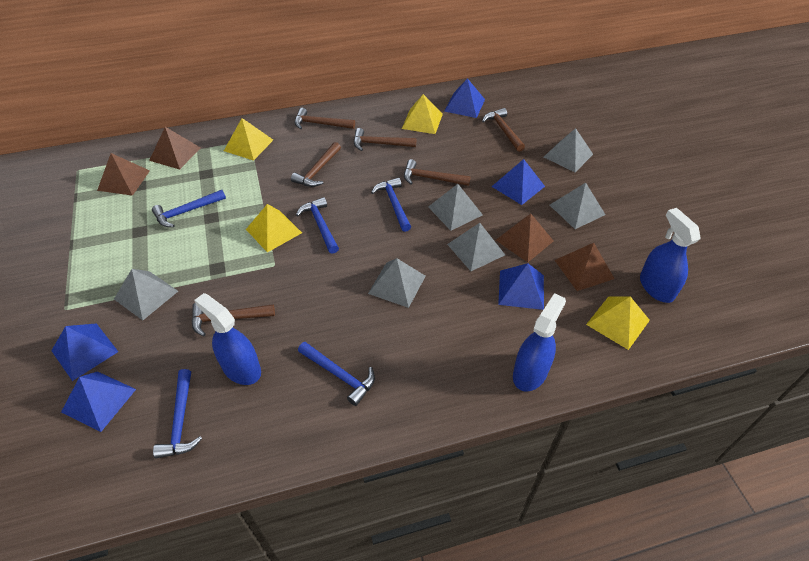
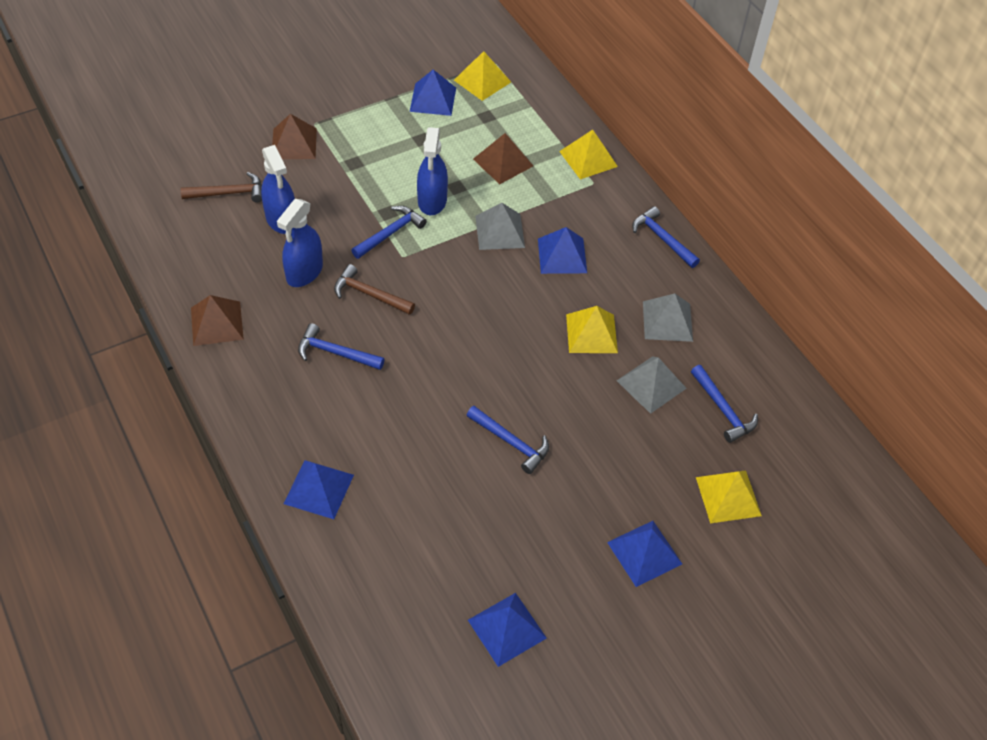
brown hammer: [192,303,275,336] [291,142,341,187] [294,108,355,129] [354,128,416,151] [404,159,471,186] [482,108,525,152] = 6 -> [181,172,262,203] [334,264,415,315] = 2
brown pyramid: [97,153,150,196] [149,127,201,169] [496,214,553,262] [555,243,615,291] = 4 -> [191,295,244,346] [272,114,317,159] [473,133,533,184] = 3
grey pyramid: [114,269,178,320] [368,258,425,308] [428,184,483,230] [447,223,505,271] [544,128,593,172] [550,183,606,229] = 6 -> [475,203,525,250] [617,356,687,414] [643,293,693,342] = 3

